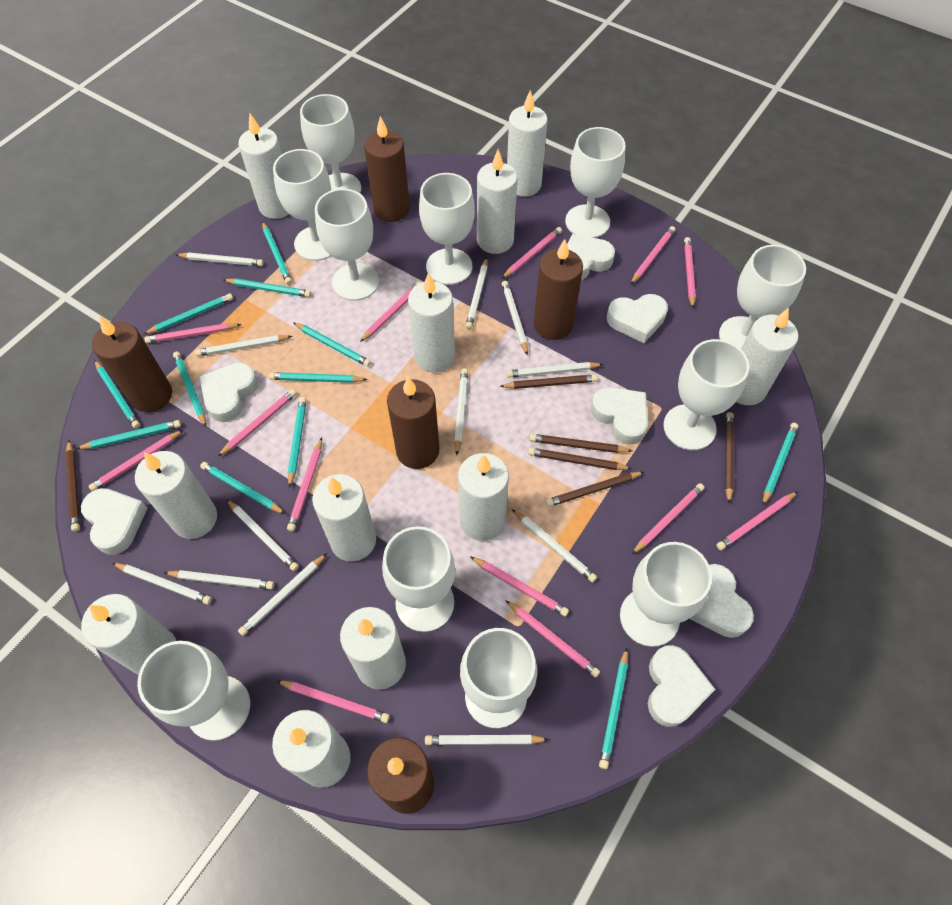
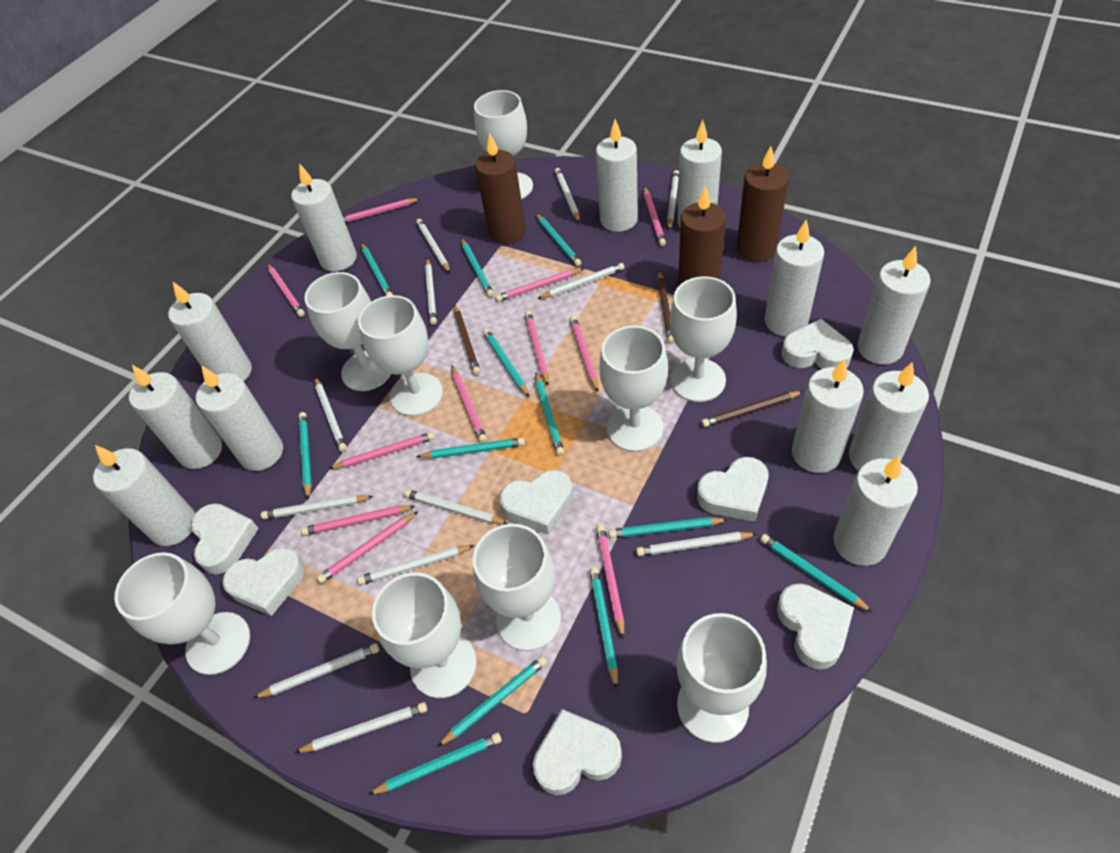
brown candle: [92,316,172,412] [364,116,410,222] [367,737,434,814] [387,377,439,469] [533,239,583,340] = 5 -> [475,133,526,244] [678,186,726,286] [737,146,789,262] = 3
brown pencil: [65,440,80,532] [500,374,598,389] [528,448,632,470] [529,434,632,453] [546,472,644,507] [725,412,734,504] = 6 -> [454,304,480,375] [657,271,674,344] [701,391,804,427] = 3
pink pencil: [89,430,183,491] [144,323,242,343] [218,389,297,456] [277,680,390,723] [287,438,322,531] [360,281,422,342] [470,556,569,617] [502,227,562,279] [505,600,600,678] [631,226,676,284] [632,483,704,554] [684,237,696,308] [716,491,798,550] = 13 -> [267,264,305,317] [301,505,415,536] [317,511,419,583] [329,432,435,469] [343,198,421,223] [452,366,487,443] [495,268,584,302] [525,311,549,386] [570,316,598,392] [596,525,624,639] [643,186,666,246] = 11
white candle: [81,594,176,675] [135,451,217,539] [238,114,289,219] [272,710,350,788] [312,474,376,562] [340,607,406,690] [408,273,455,372] [458,453,509,541] [477,149,518,254] [507,90,548,197] [736,308,798,405] = 11 -> [93,445,195,546] [129,365,222,469] [168,282,252,381] [196,365,283,471] [291,163,357,272] [596,119,638,232] [677,120,722,227] [765,220,824,337] [792,358,864,473] [833,456,918,566] [849,362,929,471] [857,246,931,364] = 12
white goblet: [137,641,250,741] [273,149,331,261] [300,94,361,193] [315,189,379,301] [382,526,455,632] [419,173,475,285] [460,628,537,728] [565,127,626,238] [620,542,712,647] [663,339,749,450] [719,245,806,349] = 11 -> [114,552,250,675] [304,272,391,391] [358,295,443,416] [372,573,477,698] [473,524,561,651] [474,90,533,199] [599,326,668,452] [670,276,737,402] [676,613,767,743] = 9

